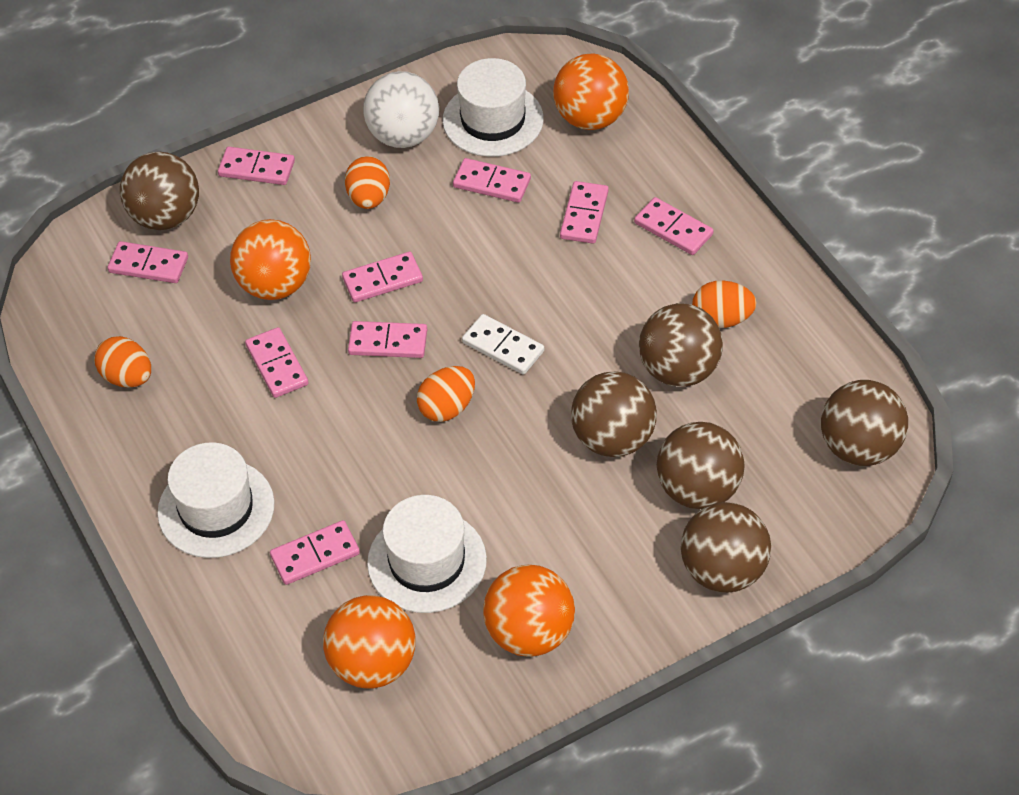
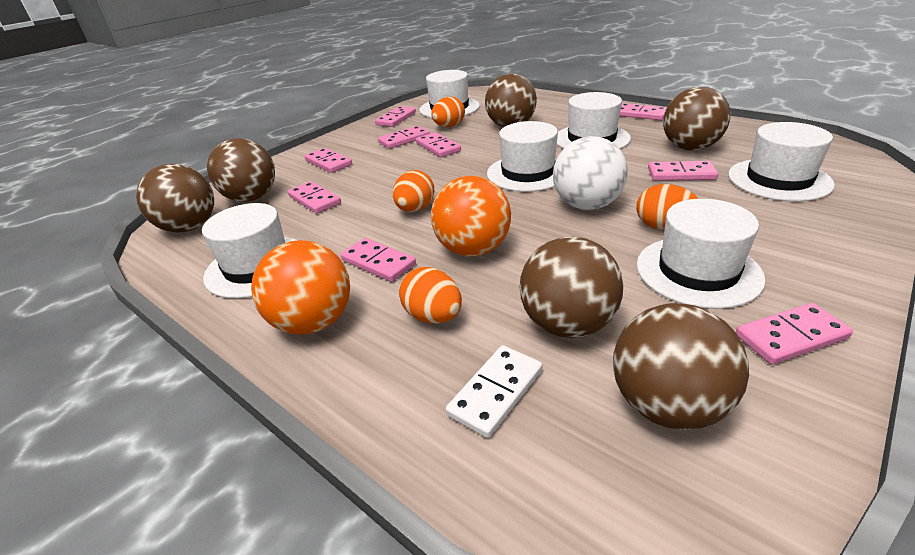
orange ball: [230,219,311,300] [323,595,416,689] [483,564,575,657] [553,53,629,130] = 4 -> [251,240,350,335] [431,176,511,256] = 2
white hat: [157,442,274,558] [367,495,487,613] [443,58,544,157] = 3 -> [202,203,298,298] [419,70,480,118] [487,121,558,192] [557,92,631,149] [637,199,766,309] [728,122,835,201] = 6

